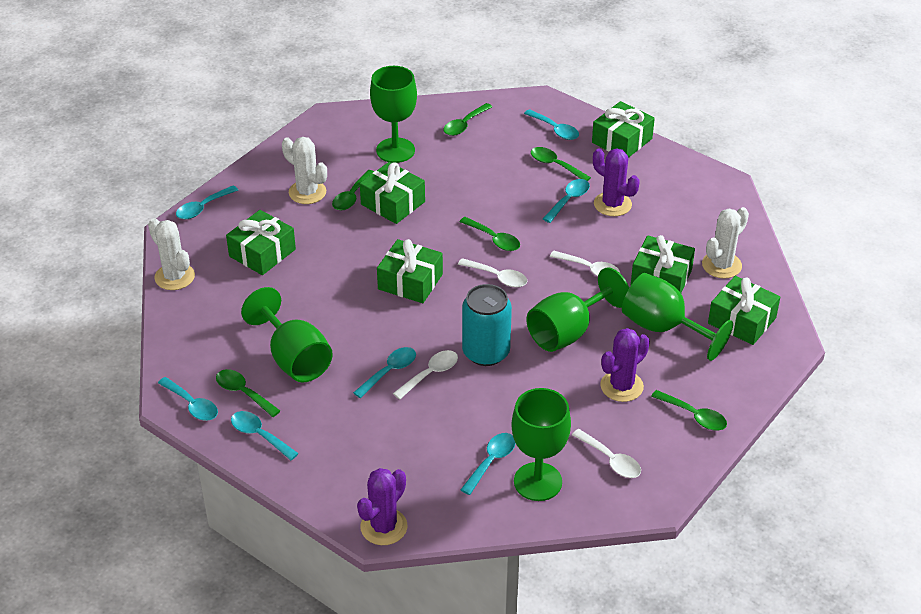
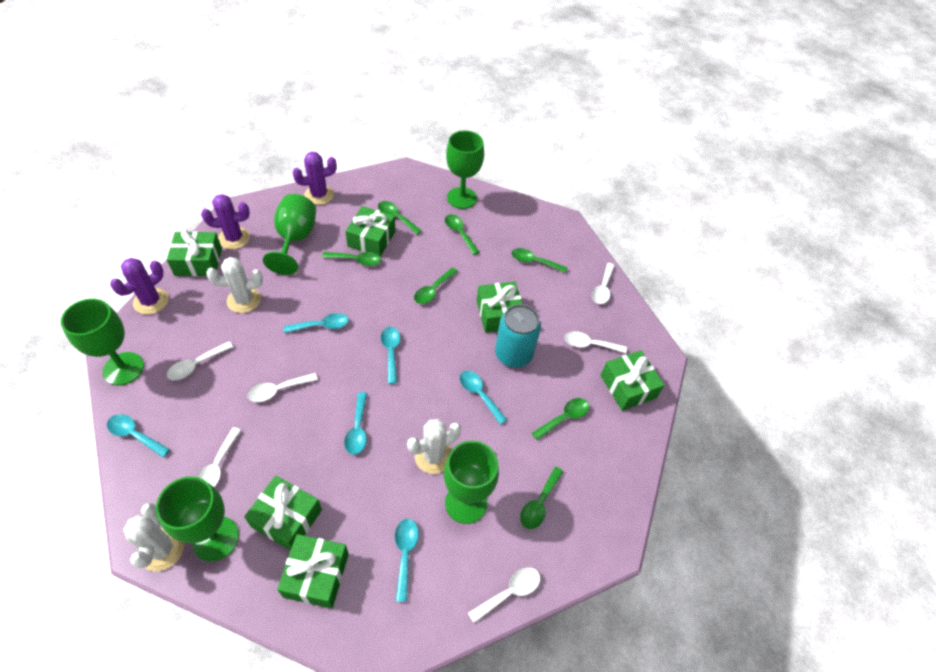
green spoon: [216,369,280,417] [332,170,374,210] [443,103,492,136] [459,217,520,251] [531,147,591,181] [651,390,727,431] = 6 -> [322,252,381,266] [378,201,422,235] [414,267,458,304] [445,214,479,255] [512,248,567,273] [520,467,564,529] [532,398,589,440] = 7
turquoise spoon: [158,377,218,421] [176,185,238,219] [231,411,299,460] [353,347,416,398] [461,433,515,495] [524,109,579,140] [543,179,590,223] = 7 -> [107,414,170,457] [284,313,349,333] [344,392,367,455] [381,327,400,384] [395,519,419,602] [460,371,507,425] = 6
white spoon: [393,350,458,399] [458,258,527,288] [550,251,620,276] [572,429,641,478] = 4 -> [167,341,233,380] [197,427,241,487] [248,373,318,402] [468,567,540,623] [565,331,627,353] [592,263,615,304] = 6

